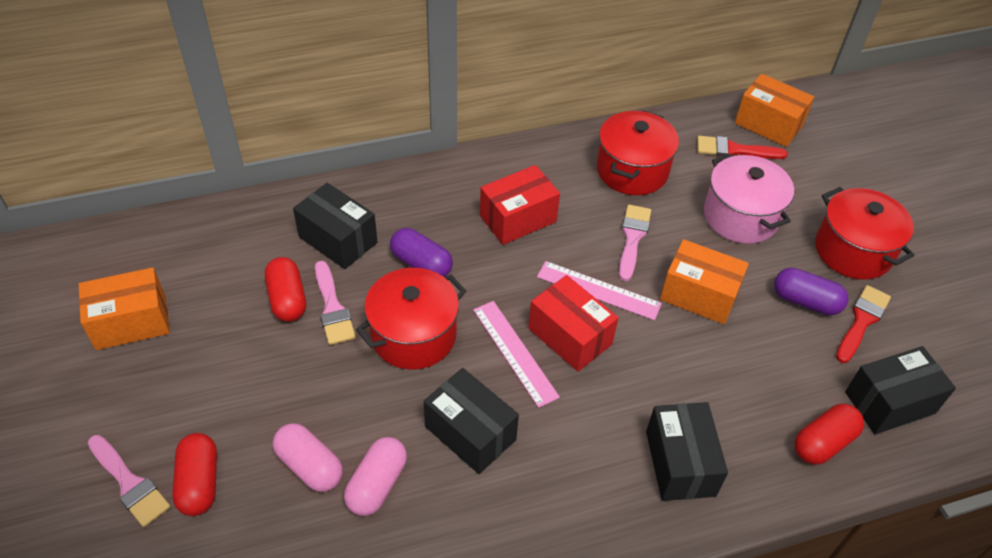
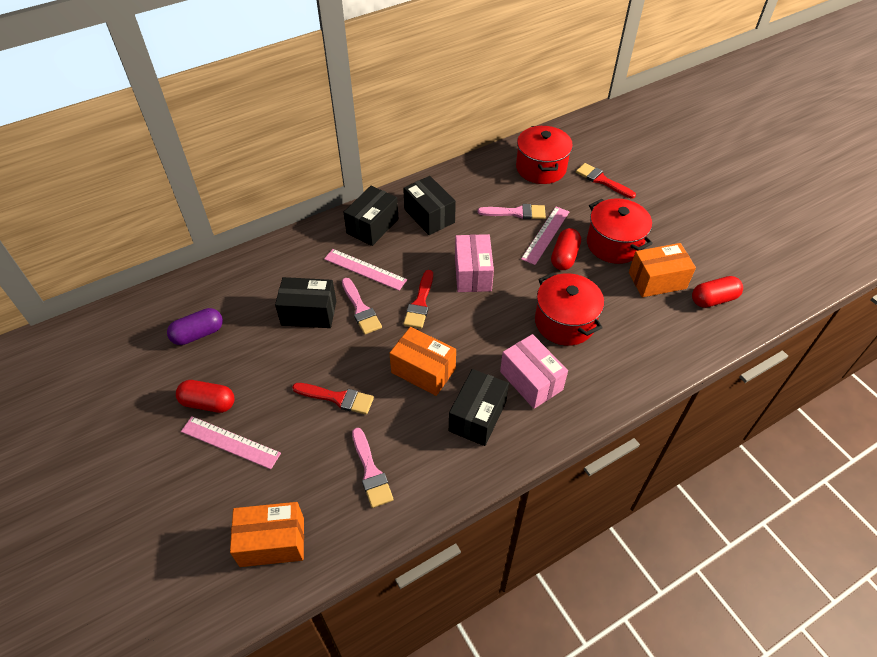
pink box: none = 0 -> [455,234,494,292] [500,334,568,409] = 2
pink capsule: [273,423,343,492] [344,437,407,516] = 2 -> none = 0
pink pot: [704,154,794,244] = 1 -> none = 0
pink ruler: [473,301,560,408] [537,261,662,320] = 2 -> [181,416,281,469] [324,249,407,291] [521,207,570,265] = 3
purple capsule: [390,228,453,277] [774,268,849,315] = 2 -> [167,308,223,345] = 1
red box: [480,165,560,245] [528,275,618,372] = 2 -> none = 0
red brush: [697,136,788,159] [836,285,891,363] = 2 -> [292,383,374,415] [403,270,433,329] [576,163,636,199] = 3

